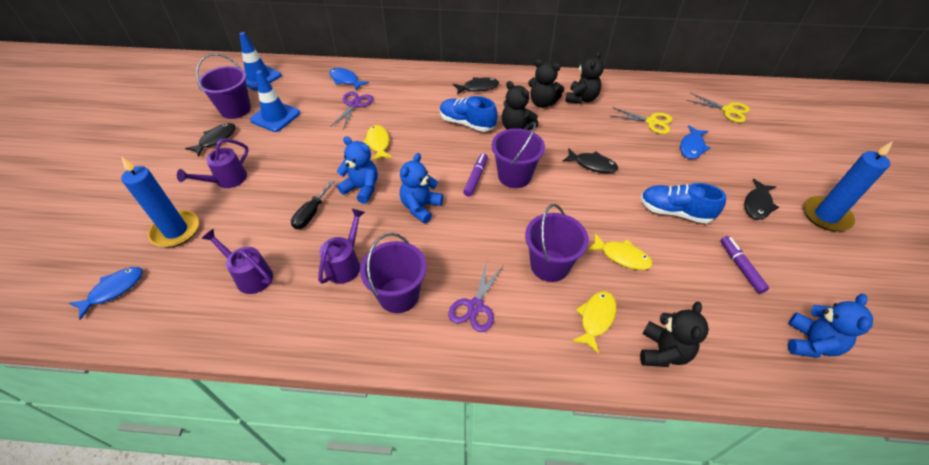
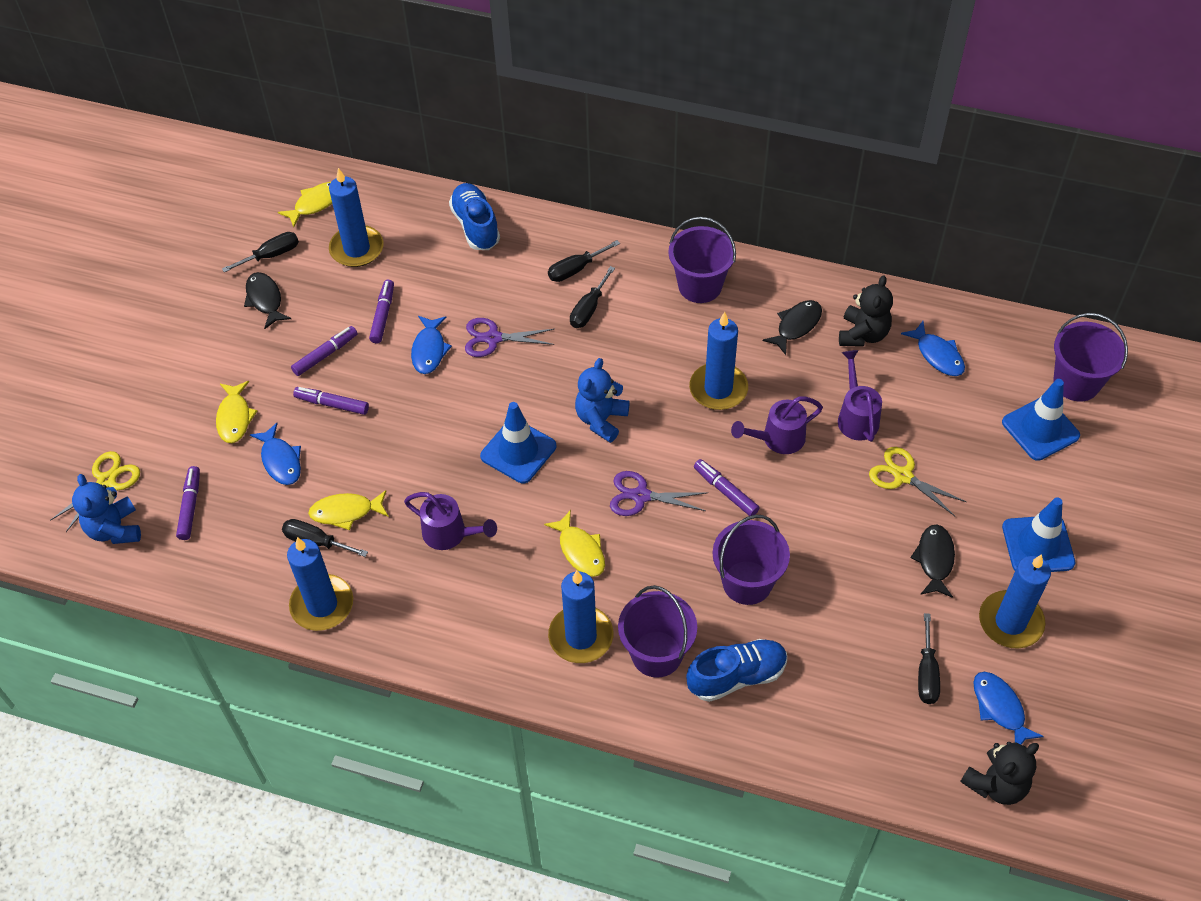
black fish: [185,123,236,157] [453,77,499,95] [562,148,618,173] [745,179,779,220] = 4 -> [244,272,291,329] [763,300,822,355] [910,524,955,598] = 3
black screwdriver: [291,180,335,229] = 1 -> [222,232,299,272] [282,519,368,557] [548,240,620,282] [570,266,615,328] [918,613,940,704] = 5
black teddy bear: [502,81,538,130] [528,59,564,108] [565,51,604,104] [640,302,709,367] = 4 -> [839,275,893,347] [960,742,1039,805] = 2
blue candle: [121,156,199,247] [804,141,893,232] = 2 -> [287,537,353,631] [329,168,384,267] [548,571,613,663] [689,312,748,410] [979,554,1051,649] = 5
blue fish: [69,267,143,320] [329,68,369,90] [680,125,710,159] = 3 -> [250,423,301,485] [411,316,452,374] [901,321,965,376] [973,672,1044,745] = 4
blue teddy bear: [336,136,378,204] [400,153,443,223] [788,294,873,358] = 3 -> [72,474,141,544] [575,358,630,443] = 2
blue traffic cone: [239,32,281,90] [250,70,300,132] = 2 -> [480,402,556,483] [1002,379,1080,461] [1002,497,1075,572] = 3
purple marker: [463,153,488,197] [721,236,769,294] = 2 -> [176,466,200,540] [291,326,358,376] [293,387,369,415] [369,280,394,343] [694,459,759,516] = 5
yellow fish: [363,125,392,161] [572,291,616,354] [586,233,653,270] = 3 -> [216,381,257,443] [278,182,332,227] [308,490,389,530] [544,510,605,577] = 4

